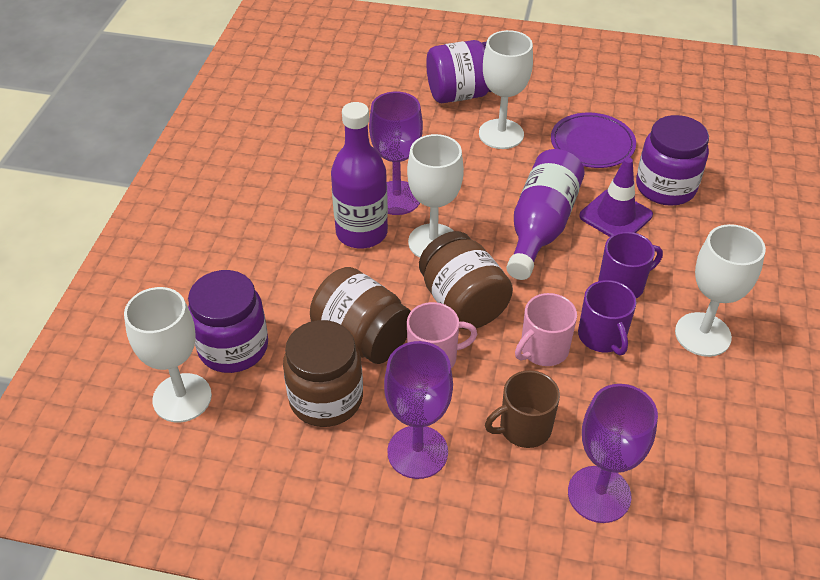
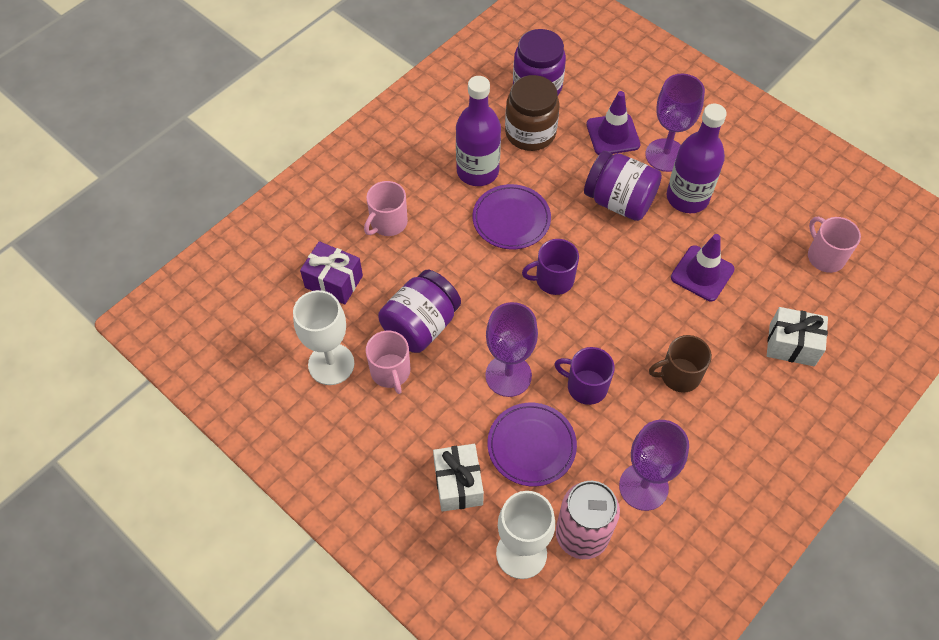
brown jar: [283,320,363,427] [310,267,411,364] [419,231,513,329] = 3 -> [505,75,560,151] = 1
pink can: none = 0 -> [556,481,620,559] = 1
pink mug: [407,302,477,368] [515,293,577,366] = 2 -> [364,181,408,236] [366,331,410,394] [808,217,861,273] = 3
purple gift: none = 0 -> [300,241,363,304] = 1
purple plate: [551,113,636,168] = 1 -> [473,184,551,249] [487,403,577,486] = 2
purple traffic cone: [579,157,653,237] = 1 -> [587,91,641,155] [671,234,735,301] = 2
white gift: none = 0 -> [433,444,484,512] [767,307,828,366] = 2
white goblet: [124,287,212,422] [407,134,464,258] [479,30,533,149] [675,224,766,357] = 4 -> [293,290,354,385] [496,491,555,579] = 2

